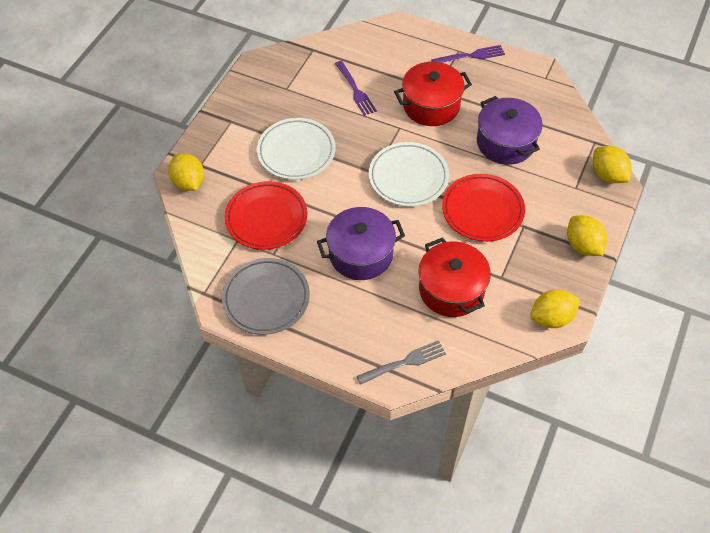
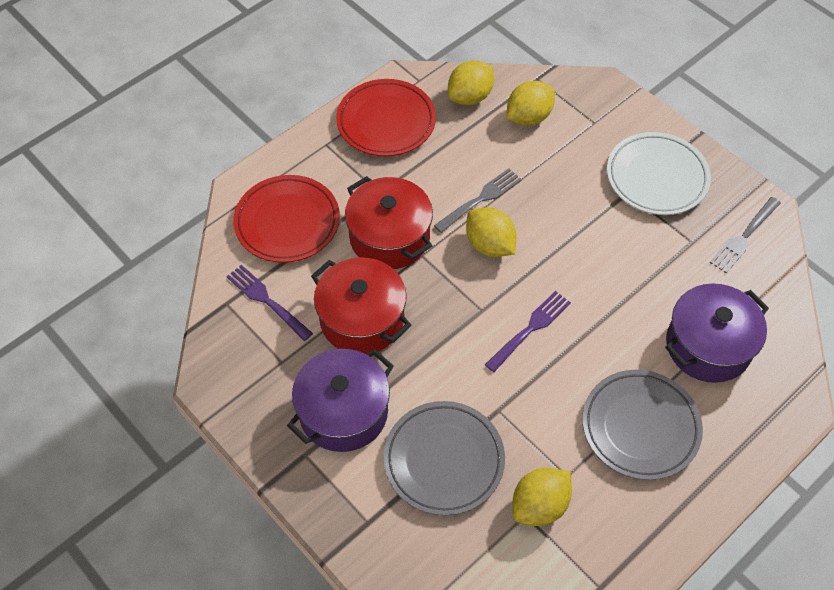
grey fork: [356,340,446,385] = 1 -> [434,168,522,233] [710,197,781,273] = 2
grey plate: [222,258,310,335] = 1 -> [384,401,505,516] [582,370,703,480] = 2
white plate: [257,118,336,180] [369,142,449,207] = 2 -> [607,132,711,215] = 1

